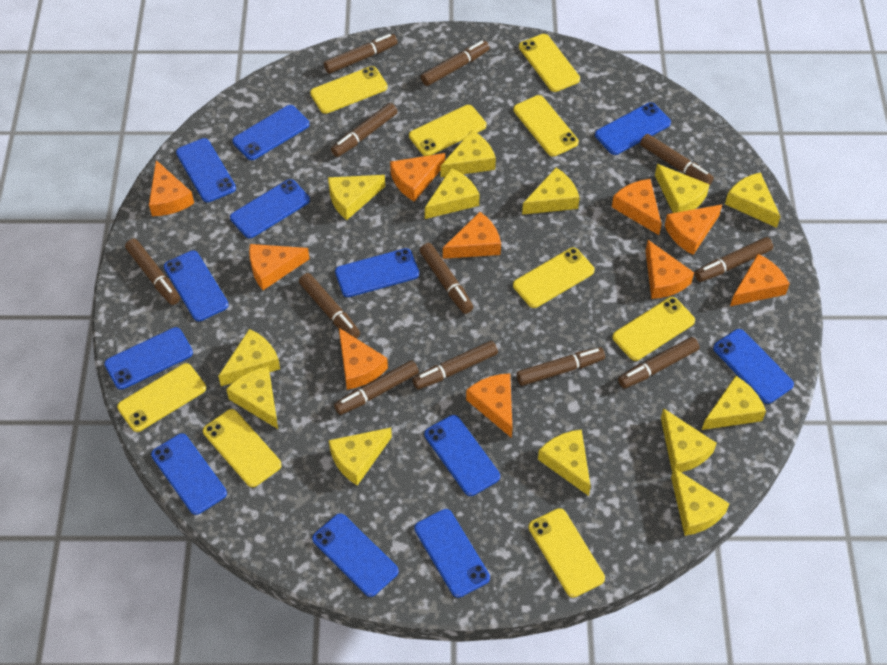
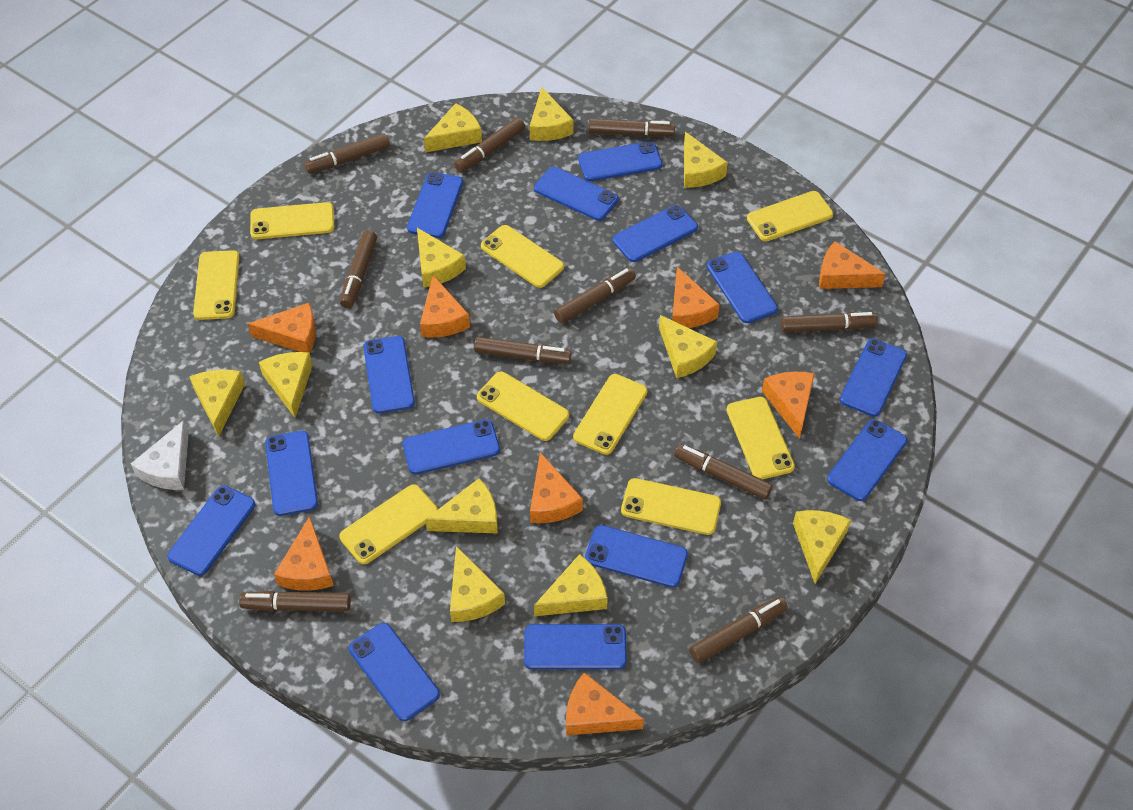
blue phone: [104,327,193,390] [151,433,227,515] [164,250,229,321] [176,138,236,202] [230,179,310,238] [233,105,309,160] [312,513,399,597] [335,248,419,297] [414,509,490,598] [424,415,500,496] [595,102,671,155] [713,329,794,404] = 12 -> [167,486,255,576] [265,431,318,516] [349,623,440,721] [363,336,415,413] [403,419,500,474] [407,172,463,238] [524,624,627,670] [534,167,619,221] [578,141,662,181] [585,525,688,588] [613,205,698,262] [707,251,778,323] [827,419,907,501] [840,338,907,417] = 14
brown marker: [125,239,180,305] [299,273,360,339] [324,34,398,74] [331,103,398,157] [334,360,419,415] [412,341,498,389] [420,243,474,314] [421,41,490,86] [516,347,605,386] [618,337,700,388] [640,134,714,184] [695,237,773,282] = 12 -> [239,591,351,611] [304,133,390,174] [340,230,377,308] [454,118,525,172] [474,337,571,364] [554,268,636,324] [589,119,675,137] [674,444,773,500] [689,596,788,663] [781,312,878,332] = 10
orange cheese: [149,160,194,216] [249,244,310,290] [339,328,388,390] [390,153,445,202] [443,212,501,259] [466,373,512,438] [612,179,662,235] [646,240,694,299] [665,205,722,255] [730,254,790,306] = 10 -> [248,303,316,353] [274,516,334,591] [420,275,470,338] [530,452,583,523] [566,672,644,736] [672,267,720,328] [762,371,815,439] [819,241,886,289] = 8
white cheese: none = 0 -> [131,420,189,490] = 1
yellow cheese: [218,329,280,386] [226,366,278,429] [328,175,385,220] [329,428,392,486] [425,168,480,219] [440,130,496,178] [522,168,580,215] [538,429,591,496] [655,164,710,213] [661,408,717,473] [671,468,729,536] [702,376,766,430] [725,172,781,228] = 13 -> [190,370,245,437] [259,352,313,418] [417,228,466,288] [424,103,482,153] [425,478,498,534] [450,546,505,622] [529,87,574,141] [534,554,608,616] [659,315,717,378] [684,132,728,188] [793,510,851,584] = 11

